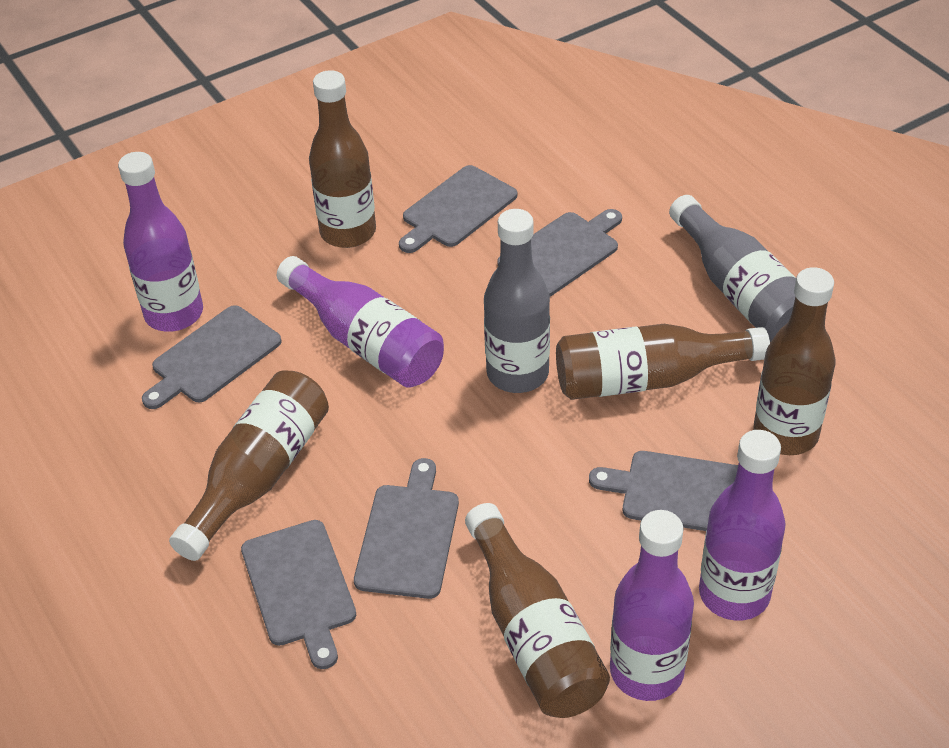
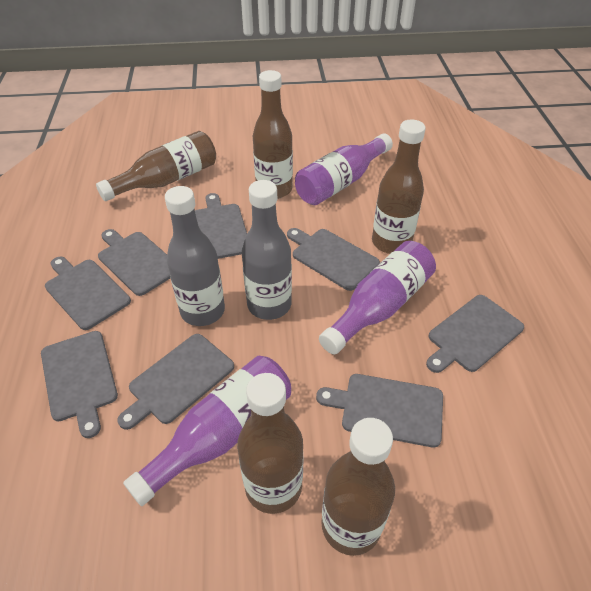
grey cutting board: [142,305,282,409] [241,520,356,669] [354,458,459,599] [399,165,517,253] [497,209,622,297] [589,451,738,531] = 6 -> [41,331,118,438] [45,257,131,330] [98,229,170,296] [118,334,234,430] [195,193,247,259] [287,228,380,291] [316,374,443,448] [426,295,524,373] = 8
purple bottle: [118,152,203,332] [277,256,444,387] [610,510,694,701] [699,430,786,621] = 4 -> [123,356,291,506] [295,133,393,205] [319,241,436,355] = 3

